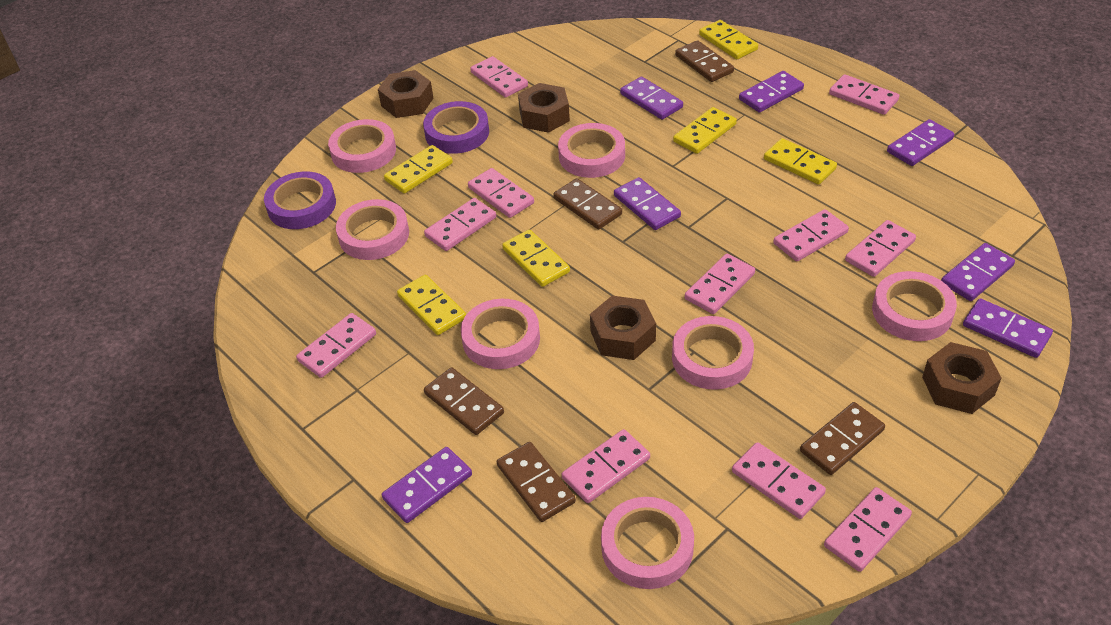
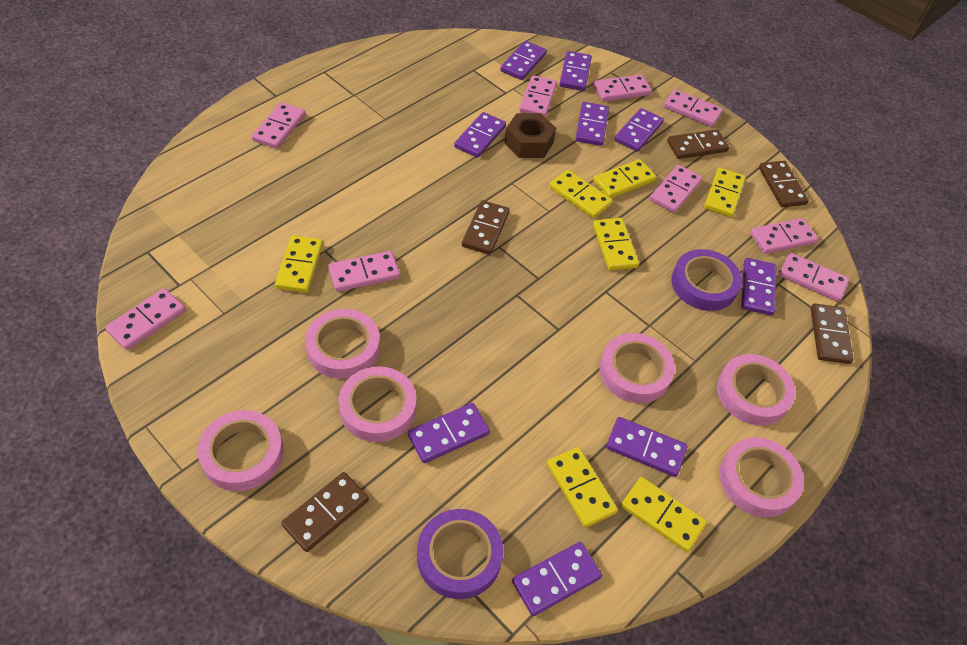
brown nut: [378,70,434,118] [518,83,570,133] [590,296,656,360] [922,342,1002,414] = 4 -> [504,113,556,158] = 1
pink domino: [296,313,376,378] [424,198,496,251] [468,168,534,218] [470,56,528,98] [562,429,650,503] [685,254,755,314] [732,442,826,519] [773,209,849,262] [824,487,912,572] [829,74,899,115] [845,220,916,277] = 11 -> [105,288,186,350] [252,102,306,149] [328,251,400,292] [519,75,557,117] [594,74,652,101] [650,165,702,213] [664,89,723,127] [750,218,818,254] [779,253,849,302] = 9
pink tape: [328,119,396,173] [336,199,409,260] [461,299,540,369] [558,123,625,178] [601,497,694,589] [672,316,754,390] [872,271,957,341] = 7 -> [198,410,284,491] [305,309,380,379] [339,366,416,442] [599,333,675,403] [717,354,796,425] [719,437,804,517] = 6
purple domino: [382,447,472,523] [614,177,681,230] [620,77,683,120] [739,71,804,112] [887,119,954,166] [941,243,1015,301] [963,298,1053,358] = 7 -> [408,403,490,463] [454,112,506,158] [500,41,547,80] [512,542,602,616] [559,51,592,91] [575,102,609,146] [606,417,687,477] [614,108,664,152] [741,258,776,315] = 9
yellow domino: [384,145,453,194] [397,275,466,335] [502,229,570,287] [673,107,737,154] [699,20,758,59] [764,138,837,185] = 6 -> [275,235,323,293] [547,447,618,528] [549,170,613,218] [593,159,657,198] [593,218,639,271] [621,477,707,552] [704,168,746,217] = 7

